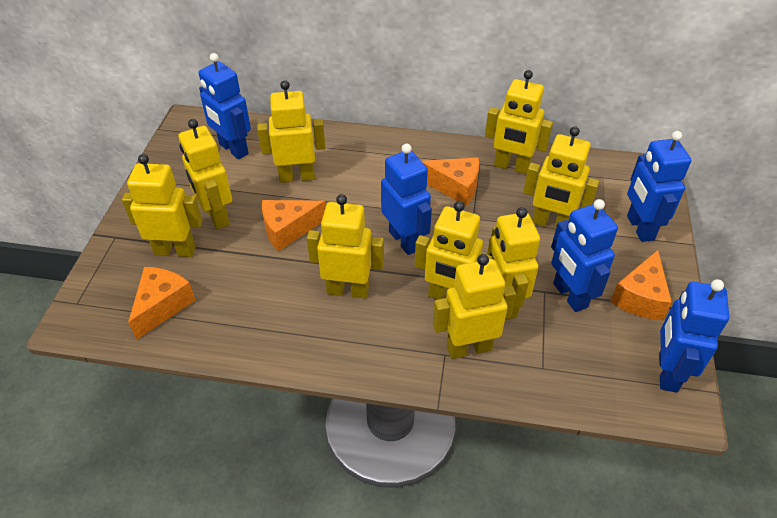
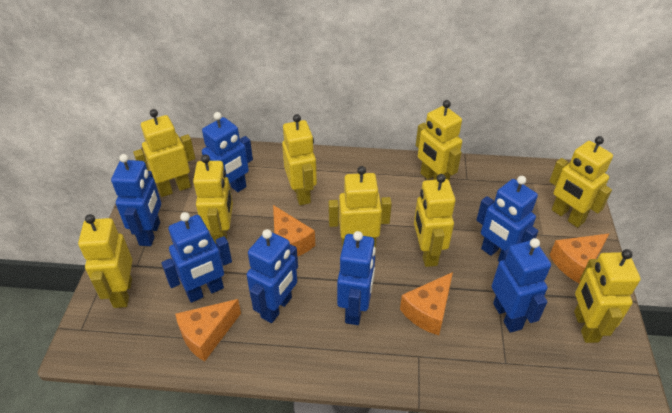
blue robot: [199,53,251,159] [381,144,432,255] [551,199,618,312] [627,131,691,242] [659,279,729,392] = 5 -> [111,154,161,246] [161,212,232,303] [202,112,253,196] [247,229,298,323] [337,231,376,325] [477,176,538,262] [492,238,551,333] = 7

